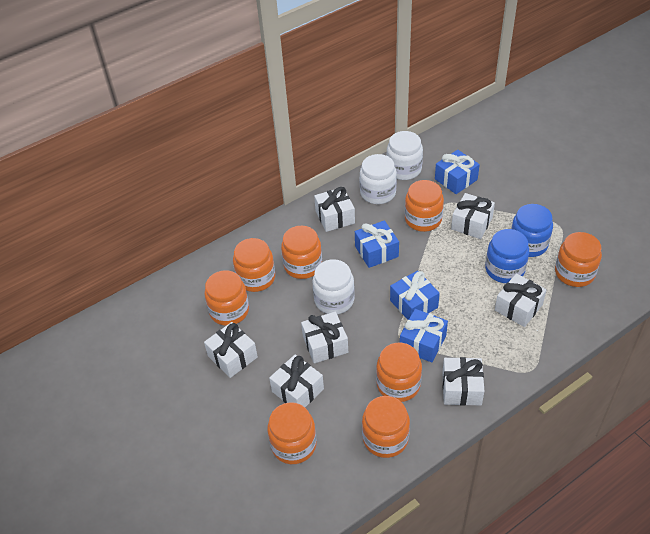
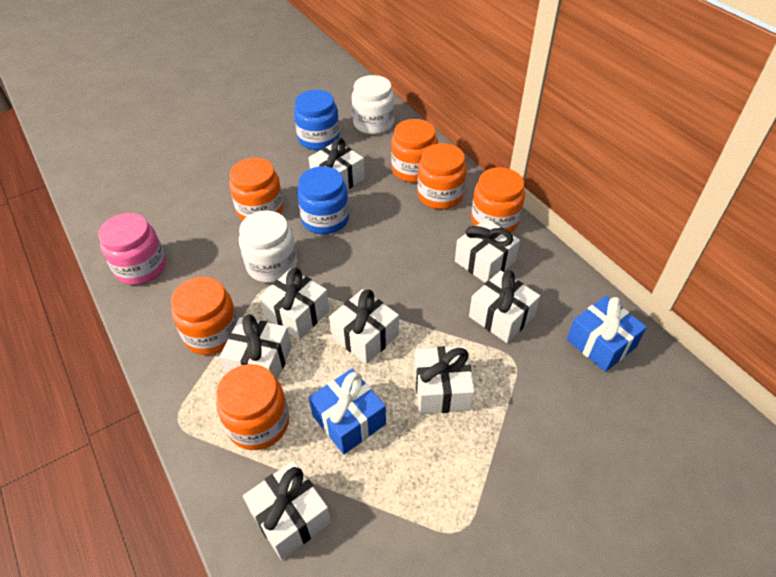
blue gift: [355,221,399,268] [390,270,440,320] [400,309,448,363] [435,150,480,194] = 4 -> [309,369,386,454] [567,296,647,372] = 2
orange jar: [204,270,249,326] [233,238,275,292] [267,402,317,464] [281,226,322,279] [362,396,410,458] [376,343,422,402] [405,180,444,232] [555,232,602,287] = 8 -> [171,277,238,355] [216,364,289,450] [230,158,284,221] [391,119,438,183] [417,143,467,209] [471,167,525,233] = 6
pink jar: none = 0 -> [98,213,166,285] = 1
white gift: [204,322,258,378] [269,354,324,407] [301,312,348,363] [314,187,355,232] [442,357,484,406] [451,193,495,239] [495,274,546,327] = 7 -> [220,314,292,380] [243,461,331,560] [259,268,330,340] [309,138,365,190] [329,289,399,364] [414,346,475,414] [455,218,520,283] [469,270,540,343] = 8
white jar: [312,259,355,314] [360,154,397,204] [387,131,423,180] = 3 -> [239,211,297,283] [352,75,394,134] = 2

